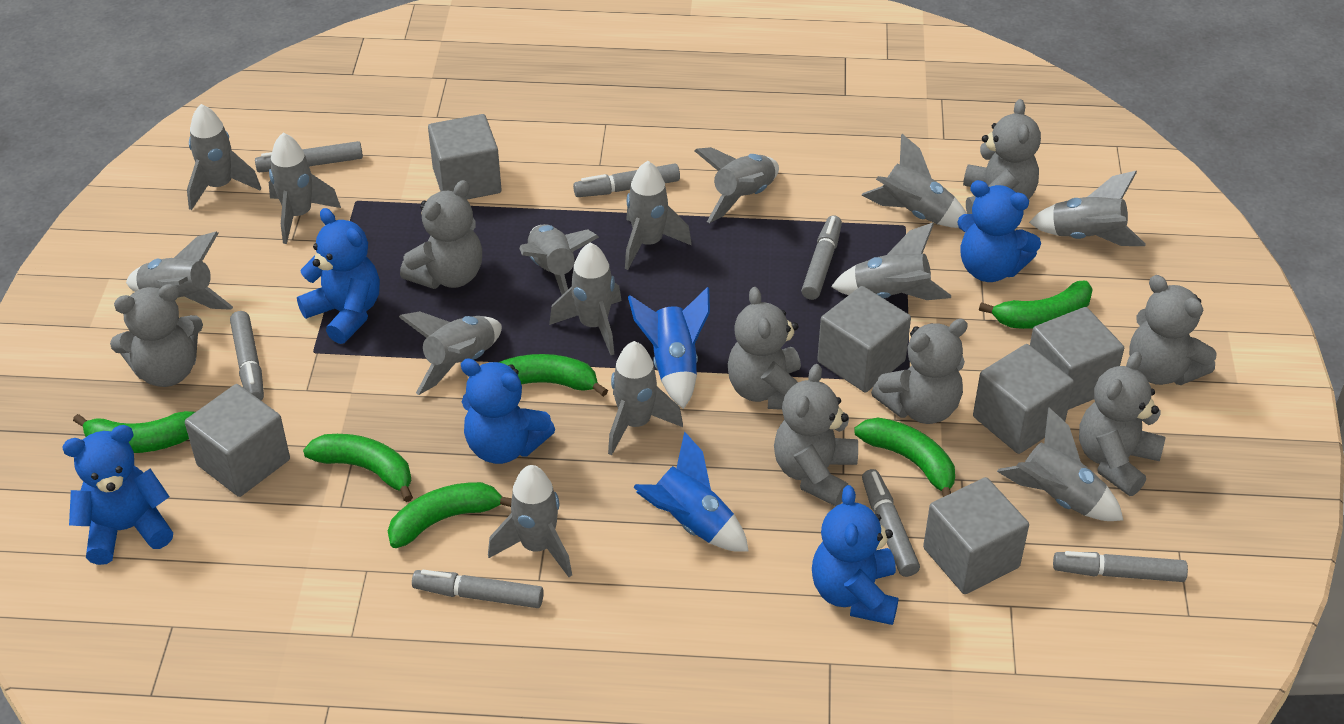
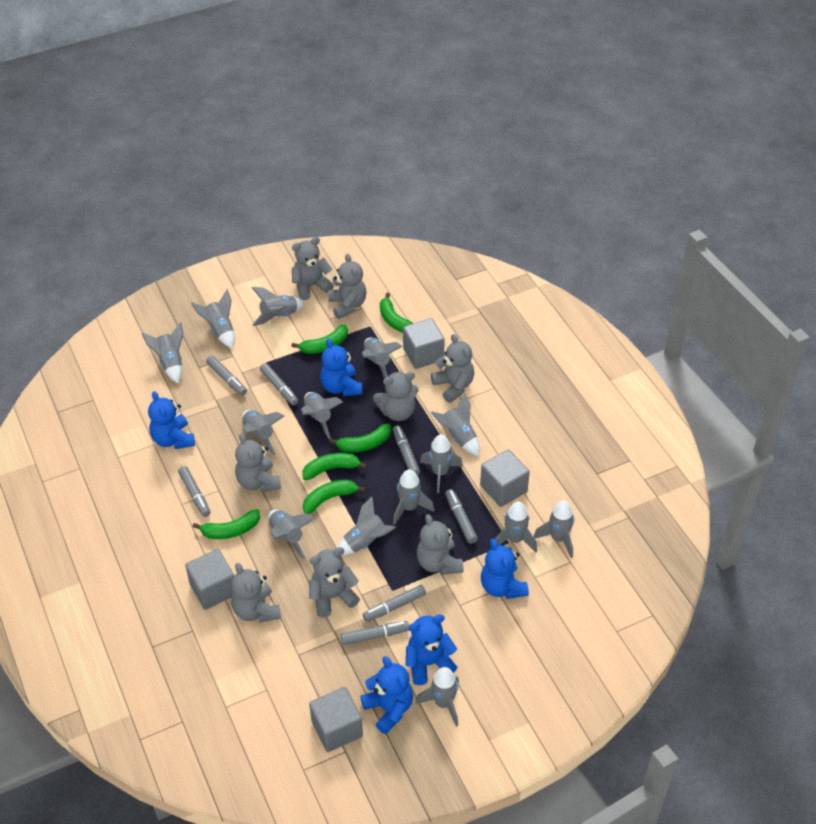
blue rocket: [628,287,710,409] [633,431,749,552] = 2 -> none = 0
grey cube: [185,384,290,497] [428,114,502,199] [817,286,911,392] [923,477,1029,594] [973,344,1074,454] [1030,307,1124,410] = 6 -> [185,549,234,610] [309,687,363,752] [403,318,445,369] [480,449,530,507] = 4

